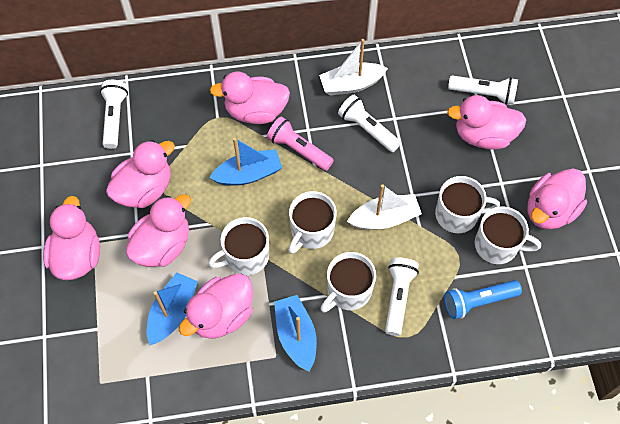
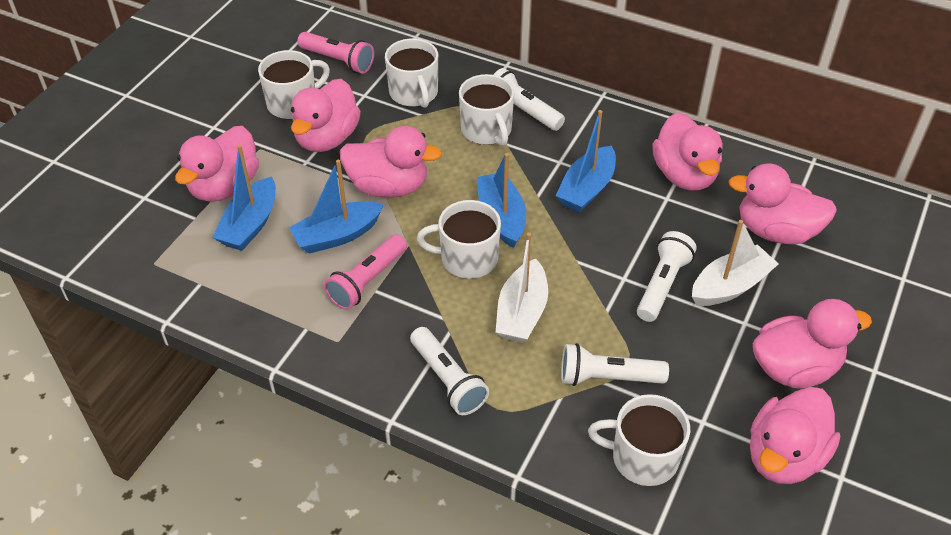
blue boat: [147,272,198,345] [209,138,282,186] [274,295,317,372] = 3 -> [212,145,276,251] [289,160,384,254] [477,153,526,248] [556,110,616,212] = 4
blue flashlight: [444,280,522,319] = 1 -> none = 0
pink flashlight: [267,117,334,171] = 1 -> [297,32,374,73] [324,234,407,310] = 2

